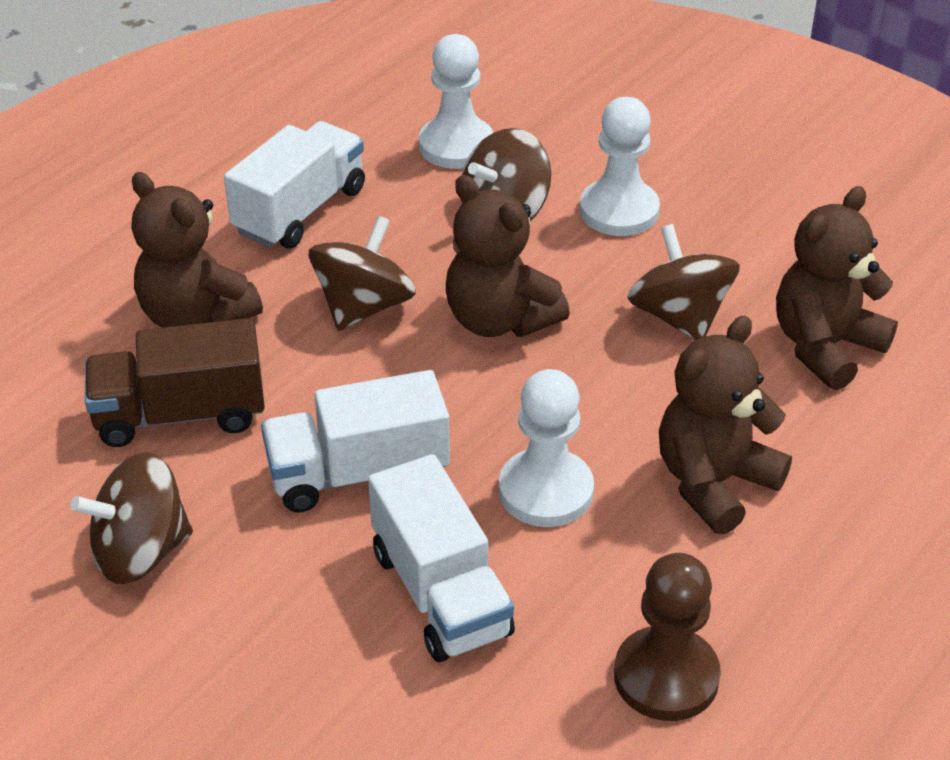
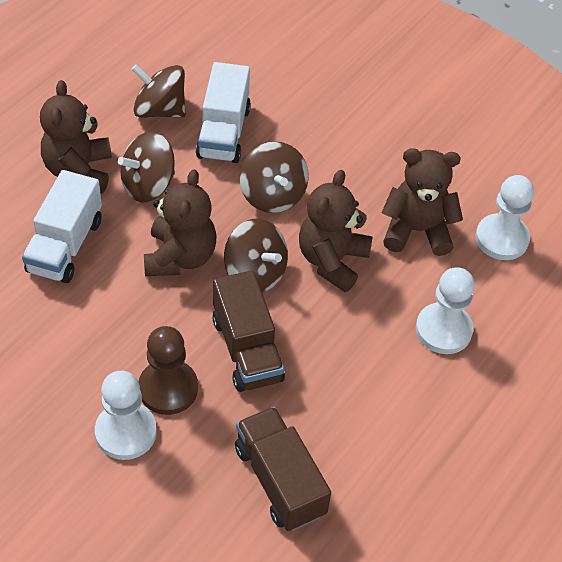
brown truck: [85,318,265,447] = 1 -> [212,270,285,392] [235,407,331,531] = 2
white truck: [224,121,365,248] [261,370,450,513] [368,454,515,662] = 3 -> [22,170,102,283] [196,62,251,163] = 2

